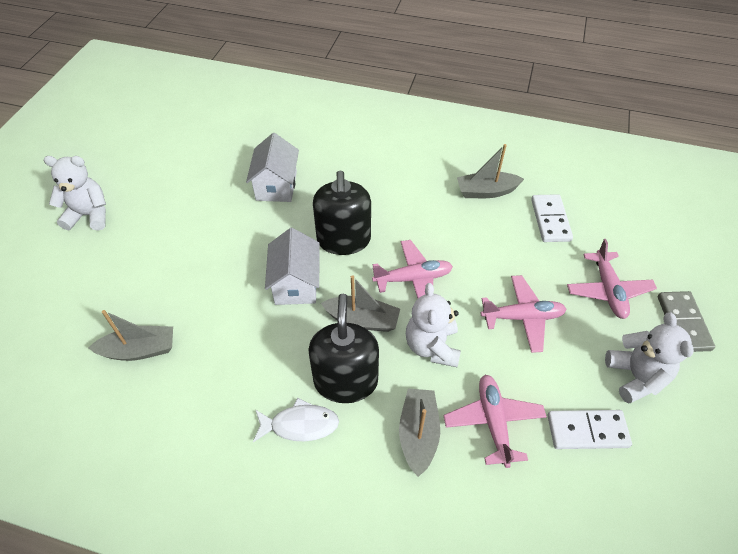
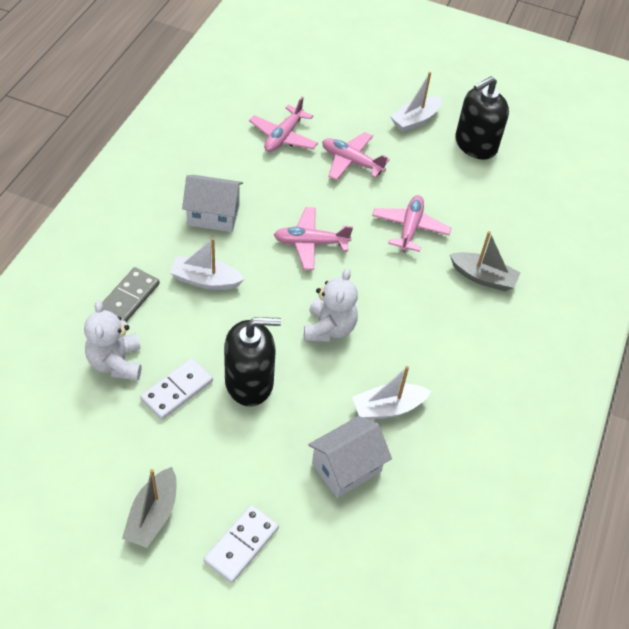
grey boat: [88,310,173,361] [321,275,400,332] [399,389,440,477] [457,144,524,198] = 4 -> [122,467,176,548] [450,231,520,291] = 2
white boat: none = 0 -> [170,238,245,290] [352,366,431,420] [390,72,442,132] = 3
white fish: [253,398,339,442] = 1 -> none = 0
white teddy bear: [43,156,106,231] [406,283,461,367] [605,312,694,404] = 3 -> [84,300,141,380] [304,268,358,342] = 2

